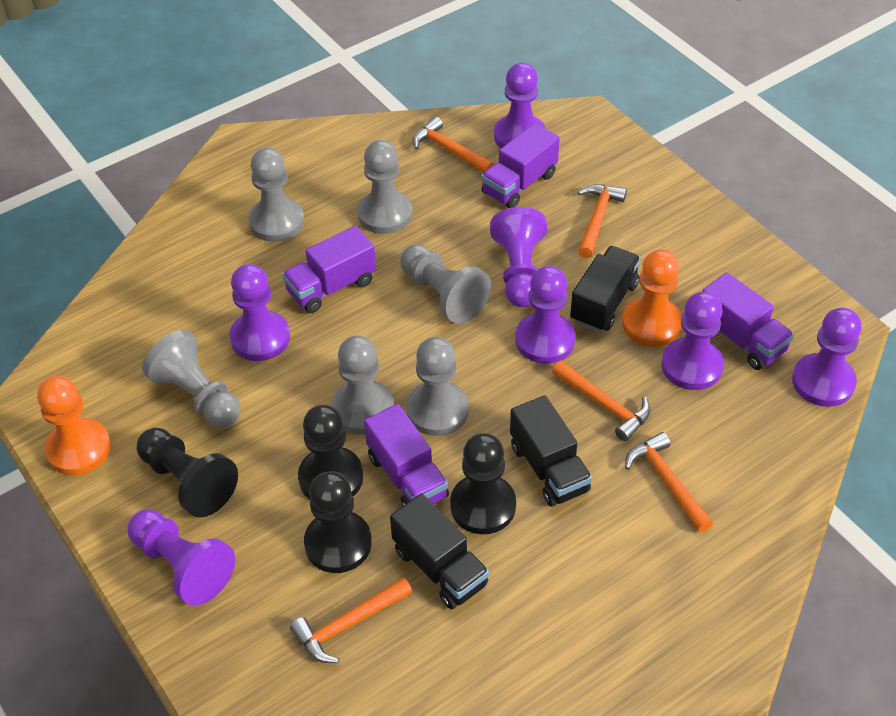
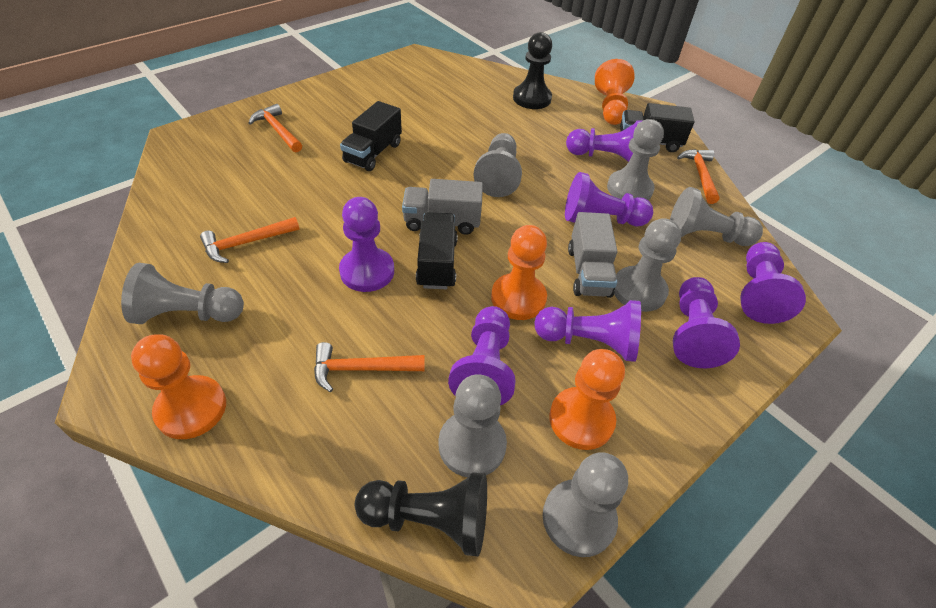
black pawn: [137,427,238,518] [298,405,363,499] [304,471,372,573] [450,433,516,534] = 4 -> [355,472,487,557] [513,32,552,109] = 2
grey pawn: [142,330,241,428] [248,148,304,242] [332,336,394,435] [357,140,412,234] [400,244,491,324] [406,337,469,436] = 6 -> [121,263,244,324] [438,374,507,477] [474,133,522,197] [543,452,628,557] [607,119,664,200] [614,218,681,312] [670,187,763,246] = 7
grey truck: none = 0 -> [402,179,483,235] [568,212,617,298] = 2
orange hammer: [290,577,412,663] [413,116,494,173] [552,361,650,441] [578,185,627,258] [625,432,713,532] = 5 -> [200,217,300,263] [248,104,302,152] [314,342,425,392] [677,149,719,204] = 4
orange pawn: [37,376,111,475] [622,249,682,347] = 2 -> [131,335,226,439] [491,225,547,320] [549,349,625,450] [595,59,635,125] = 4
purple truck: [282,226,376,313] [364,404,449,506] [481,123,560,208] [702,272,794,370] = 4 -> none = 0

